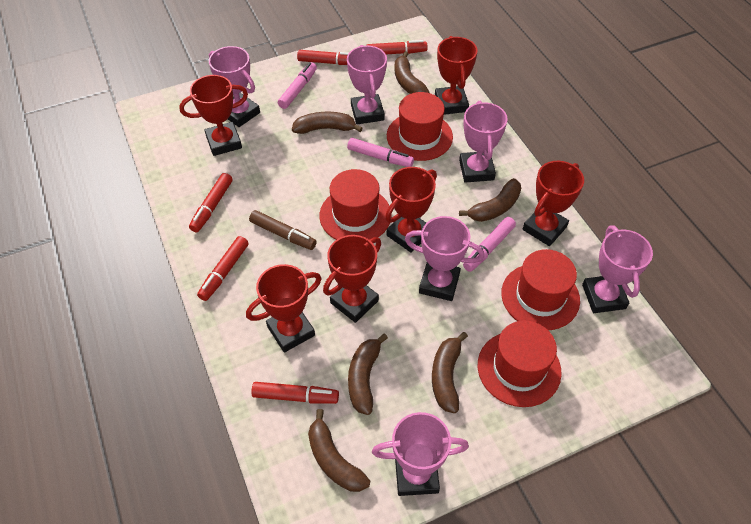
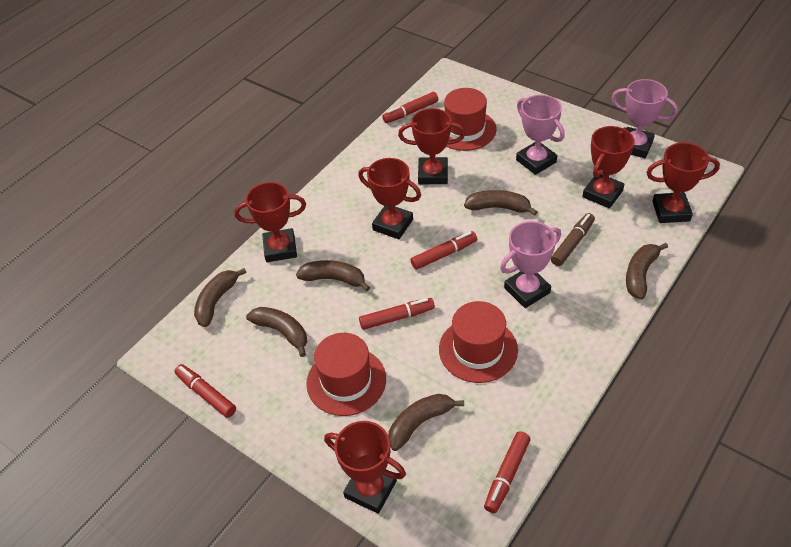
pink marker: [278,62,317,109] [347,138,414,167] [463,217,516,272] = 3 -> none = 0
pink trophy: [209,46,260,127] [347,45,387,124] [372,412,469,496] [405,216,484,301] [459,101,508,182] [582,225,653,313] = 6 -> [500,221,561,308] [516,95,565,175] [611,79,678,158] = 3
red hat: [320,169,392,240] [387,92,453,161] [478,321,562,407] [501,249,580,330] = 4 -> [306,333,386,416] [439,301,518,383] [444,88,497,151] = 3

